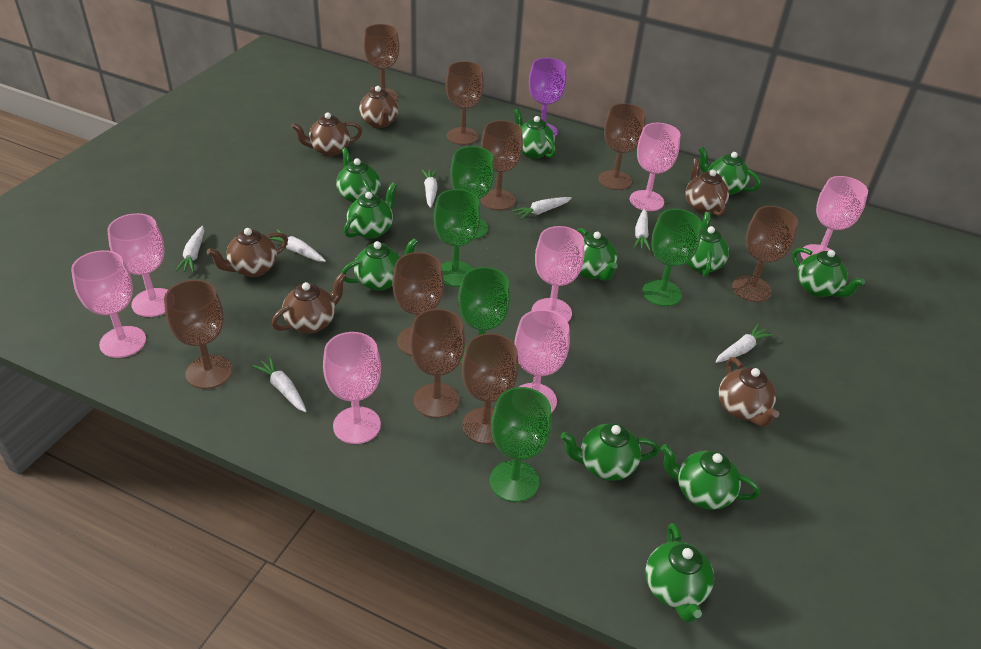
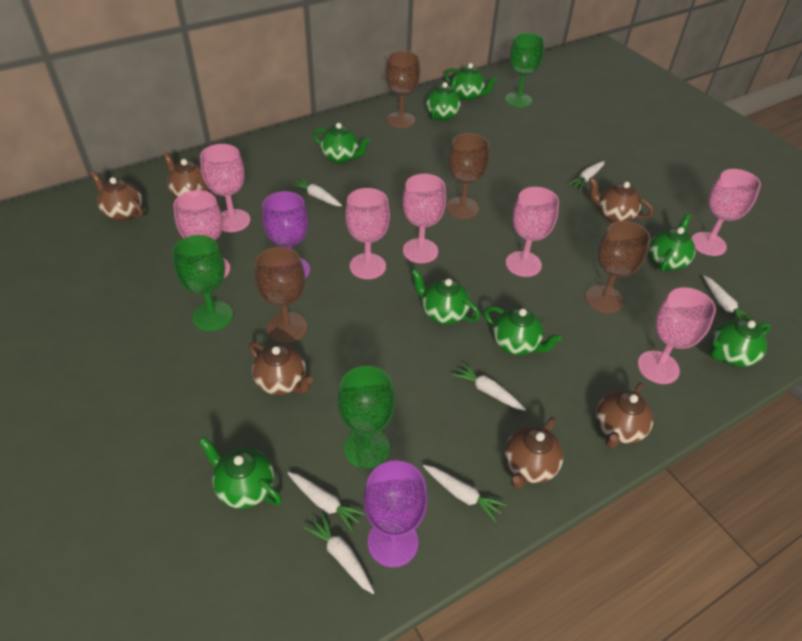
brown goblet: [164,280,232,389] [363,24,399,101] [392,252,444,356] [410,309,465,418] [446,61,484,145] [462,333,519,444] [481,120,523,210] [598,103,646,190] [732,206,798,302] = 9 -> [255,247,307,343] [386,51,420,128] [446,133,489,219] [585,221,651,313] = 4
green goblet: [434,189,481,287] [450,146,494,239] [458,267,510,363] [490,387,552,502] [642,209,702,306] = 5 -> [172,235,233,331] [338,366,395,469] [505,33,544,107] = 3
green teapot: [336,148,380,203] [342,238,418,291] [344,183,397,239] [514,108,556,159] [561,423,659,481] [577,228,618,281] [645,523,714,622] [661,444,760,510] [686,212,729,277] [698,147,761,195] [792,248,865,297] = 11 -> [199,437,282,509] [313,123,370,164] [411,268,480,324] [426,76,461,121] [445,63,497,101] [484,306,562,355] [649,214,696,272] [710,319,771,367] = 8
purple goblet: [529,58,566,137] = 1 -> [262,191,310,279] [363,460,428,567] = 2

